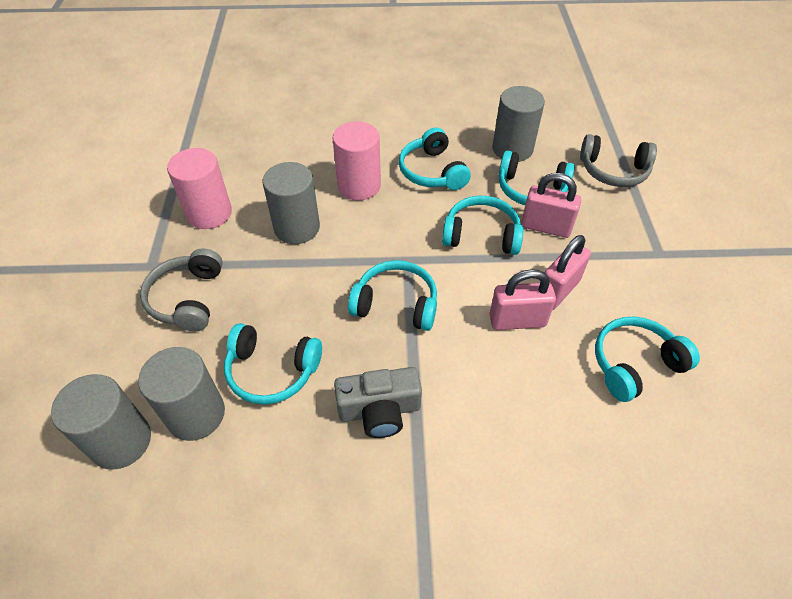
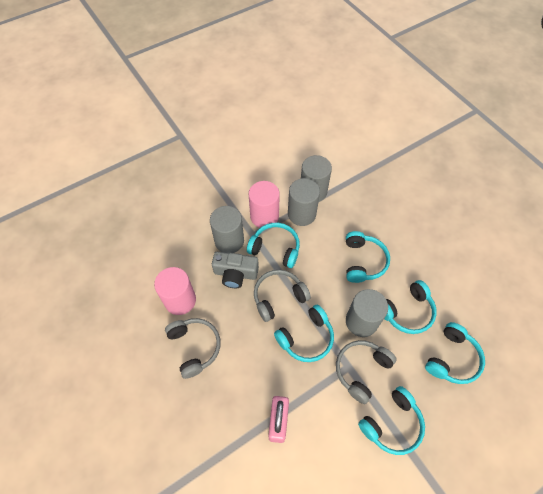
grey headphones: [140,249,223,331] [580,134,657,187] = 2 -> [165,318,220,379] [254,270,311,322] [336,340,397,404] = 3
pink padlock: [489,269,556,330] [521,173,581,238] [544,235,591,310] = 3 -> [268,396,289,443] = 1

